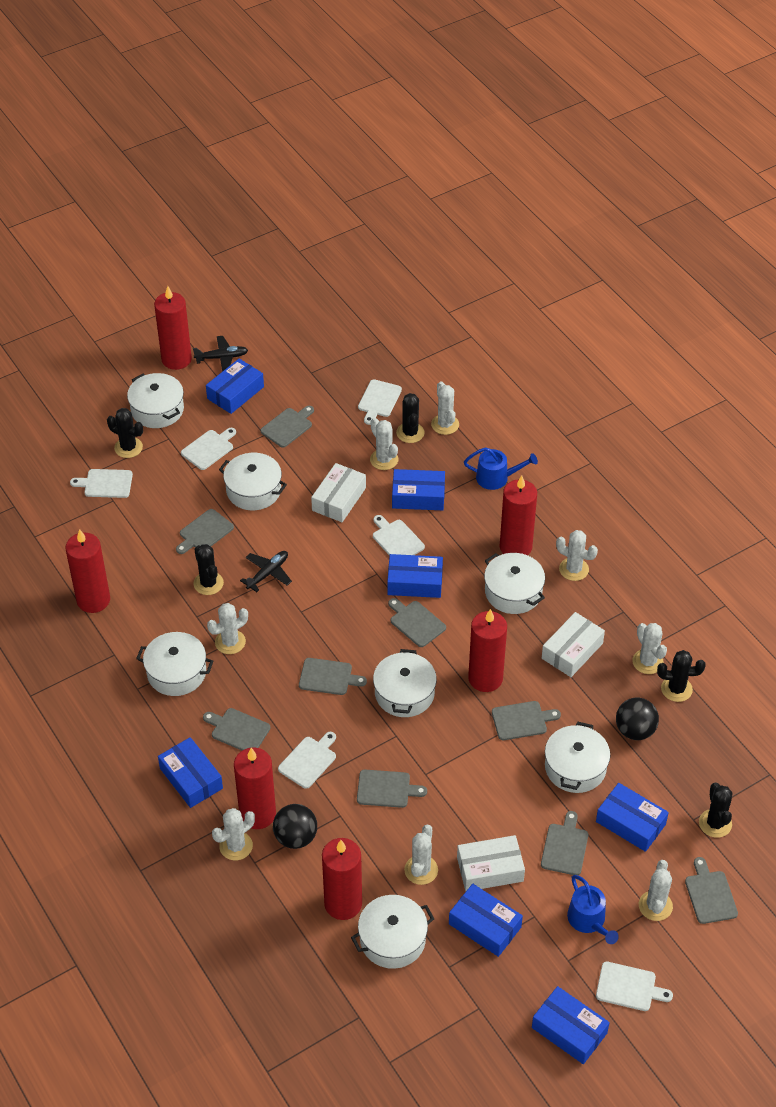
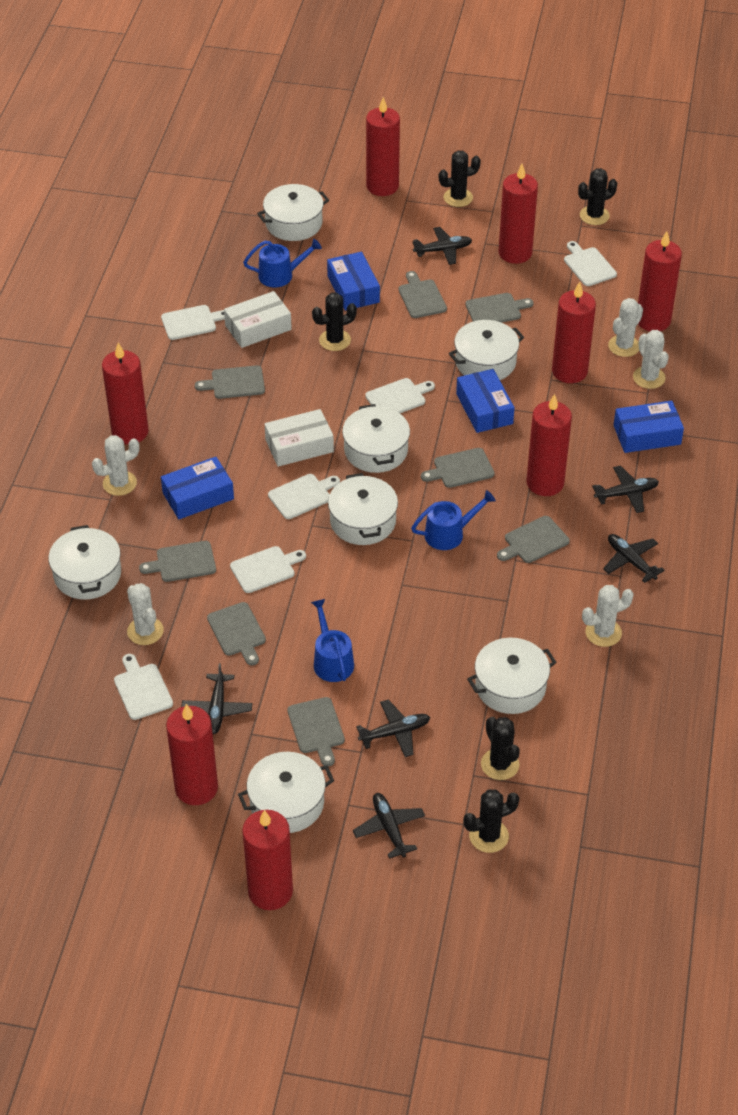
black ball: [273,804,317,849] [616,698,659,740] = 2 -> none = 0
black plane: [193,336,248,372] [240,551,292,592] = 2 -> [181,663,252,734] [353,793,425,858] [356,700,430,757] [412,227,472,265] [592,465,659,513] [603,534,665,583] = 6
blue box: [158,737,223,808] [206,359,264,414] [387,554,443,598] [392,469,445,510] [449,884,523,957] [532,986,610,1064] [596,783,669,852] = 7 -> [161,457,234,519] [327,252,380,311] [456,369,515,433] [614,401,684,453] = 4
blue watering can: [464,447,538,490] [567,875,619,944] = 2 -> [243,239,322,287] [311,599,354,682] [411,490,496,550] = 3
grey cutting board: [176,509,234,554] [203,708,270,751] [261,406,314,447] [299,658,367,695] [357,770,427,808] [388,598,446,647] [492,701,561,740] [541,811,588,875] [685,857,738,924] = 9 -> [139,541,216,582] [195,365,265,399] [207,602,266,665] [287,697,345,766] [398,271,447,318] [421,448,495,488] [465,293,534,323] [497,516,570,563] = 8
red candle: [66,529,110,613] [154,286,192,370] [234,747,276,829] [322,838,362,920] [468,609,507,692] [500,476,537,555] = 6 -> [102,343,149,444] [166,704,218,805] [242,810,293,910] [366,97,400,196] [498,164,538,264] [526,394,572,496] [552,282,596,383] [638,231,682,331] = 8
white box: [311,463,366,522] [457,835,525,891] [542,612,605,677] = 3 -> [224,291,292,348] [265,409,334,467] = 2
white cactus: [207,603,248,654] [212,808,255,860] [370,418,399,470] [404,825,438,885] [431,381,459,435] [556,530,598,581] [632,623,667,674] [639,860,673,921] = 8 -> [92,435,139,496] [127,583,164,645] [582,585,634,647] [608,298,643,357] [633,330,669,389] = 5

